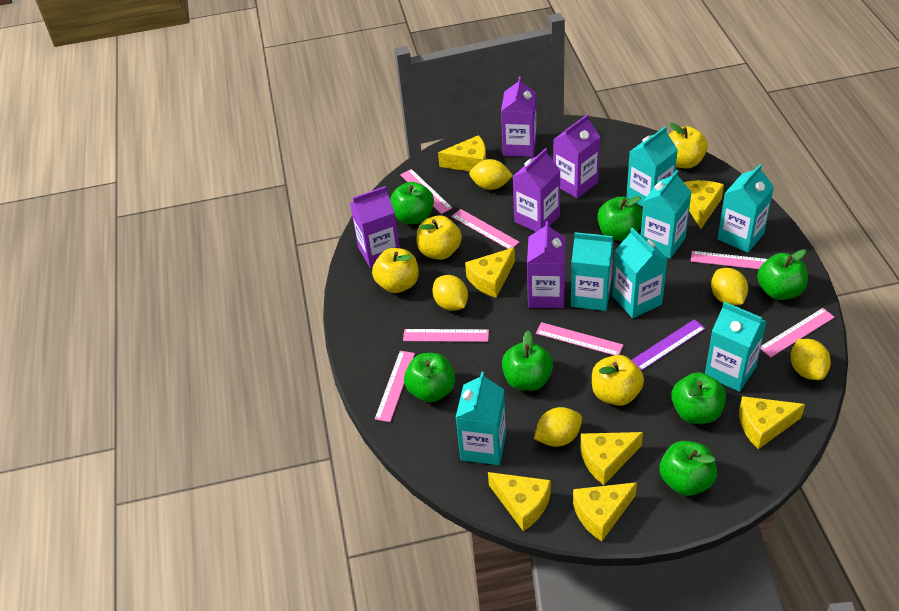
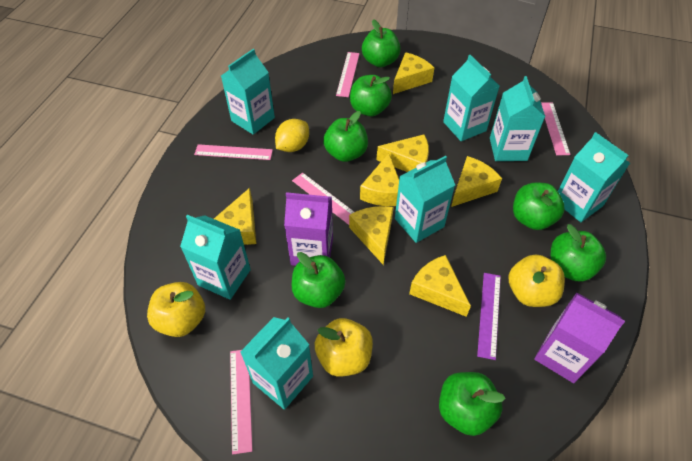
pink ruler: [375,351,415,422] [400,169,452,214] [403,329,489,342] [451,209,520,249] [536,322,623,356] [691,251,768,269] [760,308,835,358] = 7 -> [194,144,273,160] [230,350,252,454] [292,173,354,225] [336,52,360,97] [541,102,571,155] = 5
purple carton: [350,186,400,268] [501,76,537,157] [513,148,561,232] [527,221,565,308] [553,114,600,198] = 5 -> [284,192,333,266] [534,292,625,383] = 2
yellow apple: [372,248,419,293] [417,215,462,260] [592,355,644,406] [669,123,708,168] = 4 -> [147,282,205,337] [315,318,373,377] [508,255,565,307] = 3
yellow lemon: [432,275,468,311] [469,159,513,190] [534,407,582,447] [711,268,748,305] [791,339,831,380] = 5 -> [275,119,309,152] = 1

